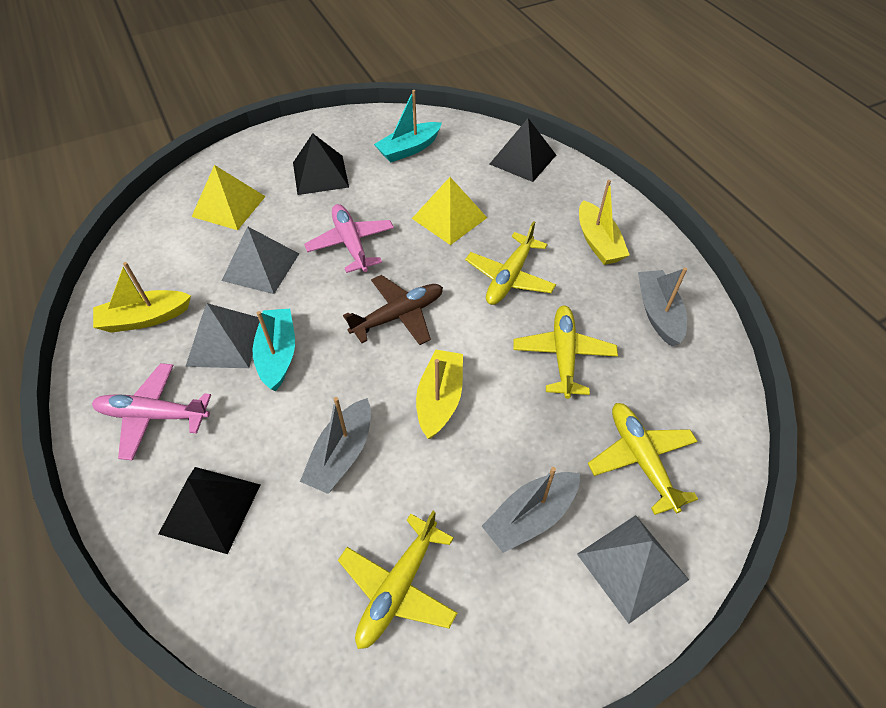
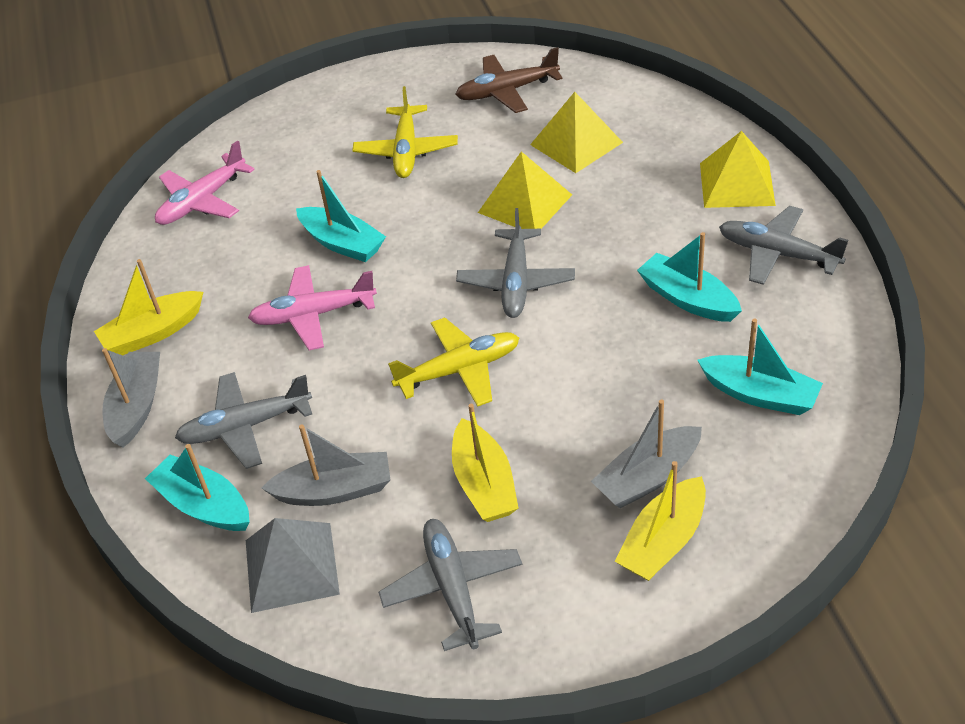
black pyramid: [158,467,260,554] [293,133,349,195] [490,118,556,182] = 3 -> none = 0
grey plane: none = 0 -> [175,372,312,469] [378,519,523,651] [456,208,575,318] [719,206,848,285] = 4
grey pyramid: [185,303,260,368] [222,226,299,294] [577,515,689,624] = 3 -> [246,518,340,613] = 1
turquoise boat: [252,309,295,391] [374,90,442,162] = 2 -> [145,444,250,531] [296,170,386,262] [637,232,742,322] [697,318,823,415] = 4
yellow plane: [338,511,457,649] [465,221,556,305] [513,305,618,399] [588,403,698,515] = 4 -> [352,86,458,178] [388,317,519,407] = 2
yellow pyramid: [192,165,266,230] [412,177,487,245] = 2 -> [478,152,572,229] [530,92,623,173] [700,131,776,208] = 3

